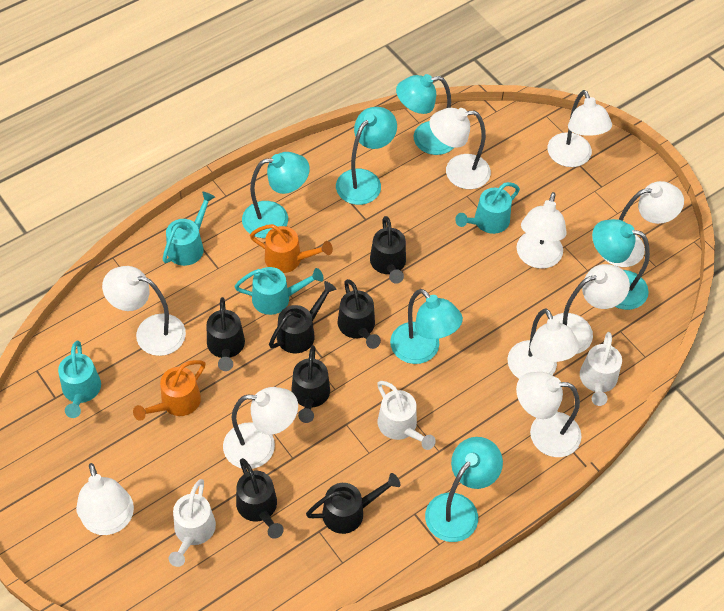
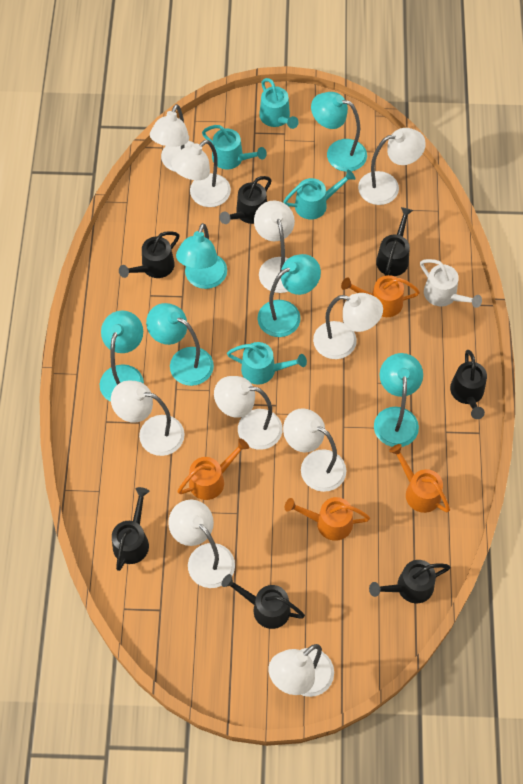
orange watering can: [133,360,205,421] [250,224,333,273] = 2 -> [177,439,249,500] [285,497,370,541] [341,275,420,317] [389,444,450,513] = 4
white watering can: [169,479,216,567] [377,381,436,450] [580,332,622,406] = 3 -> [420,259,482,308] = 1

